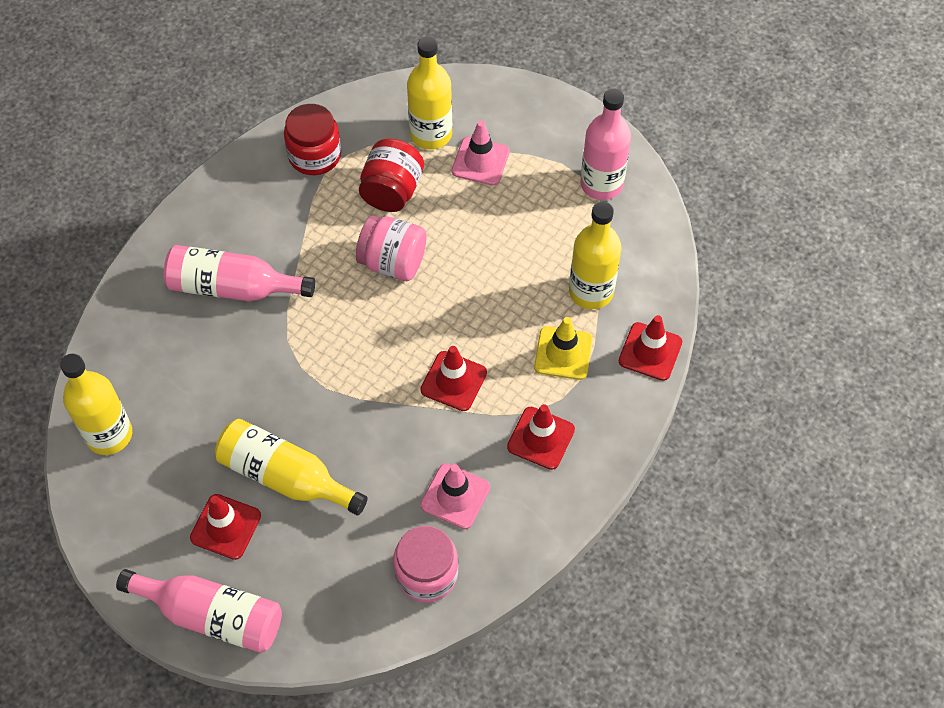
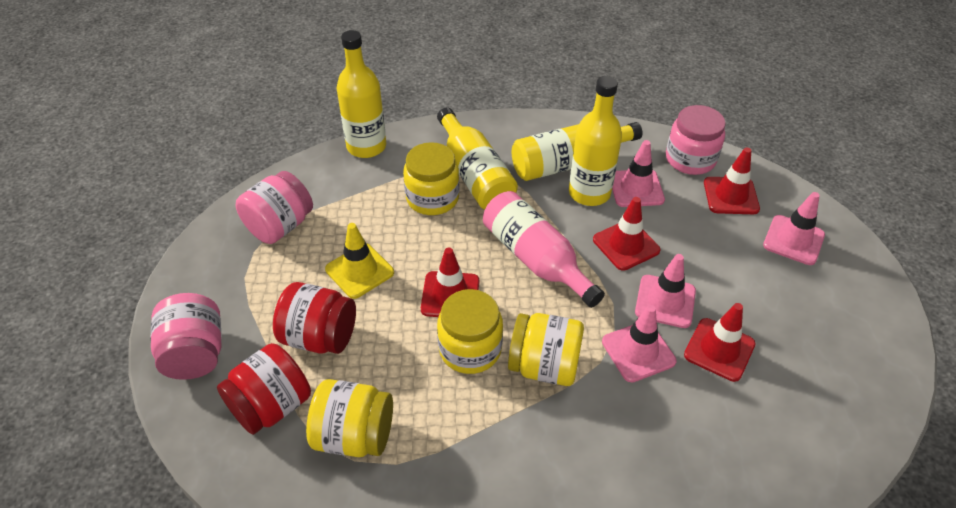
pink bottle: [116,569,282,653] [164,245,315,301] [580,88,631,200] = 3 -> [483,191,605,308] = 1
pink jar: [356,215,427,281] [393,526,458,602] = 2 -> [151,293,222,380] [236,171,313,244] [666,105,726,175] = 3
pink traffic cone: [420,463,490,529] [452,120,510,186] = 2 -> [602,305,676,382] [612,140,665,207] [635,254,696,328] [763,192,825,265] = 4
yellow jar: none = 0 -> [306,379,393,457] [403,142,459,215] [437,289,503,374] [508,313,584,386] = 4

